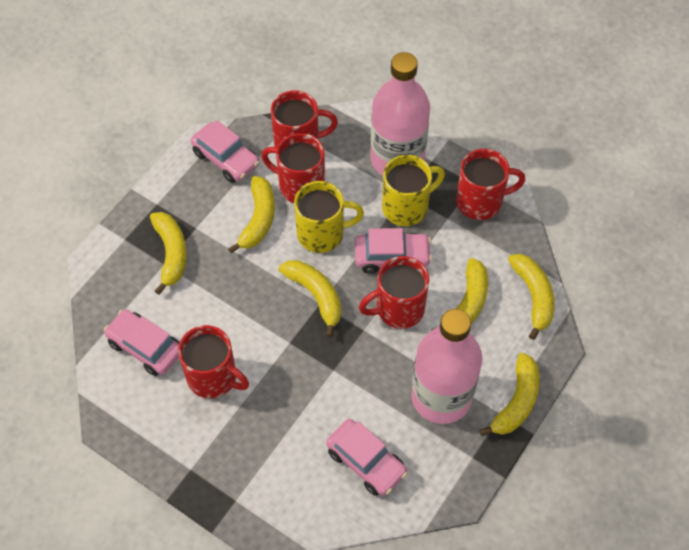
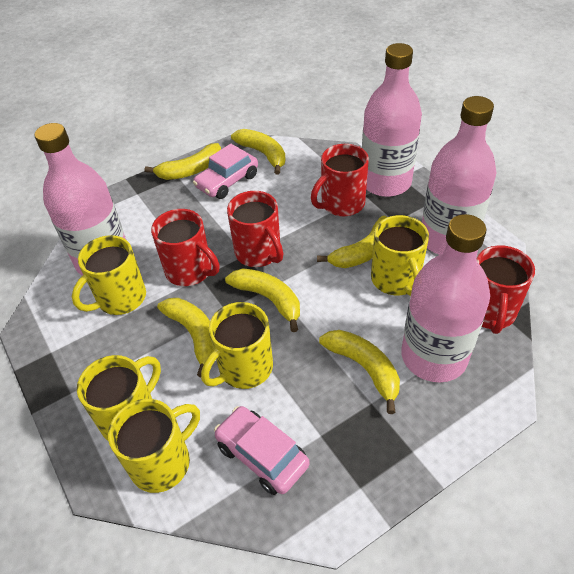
pink bottle: [371,52,430,175] [411,309,482,424] = 2 -> [35,123,126,276] [362,43,422,197] [401,214,490,382] [422,96,496,255] = 4
pink car: [104,309,179,376] [191,120,259,183] [326,419,408,496] [355,228,432,274] = 4 -> [193,144,258,199] [214,406,310,495] = 2
red mug: [178,325,249,399] [261,133,325,203] [271,90,338,147] [359,256,429,329] [456,149,525,220] = 5 -> [151,209,220,286] [227,191,283,267] [311,144,369,216] [476,245,535,334] = 4
yellow mug: [294,181,364,253] [382,155,445,226] = 2 -> [72,235,146,315] [77,355,161,441] [108,399,200,493] [201,302,273,389] [371,215,429,296] = 5

